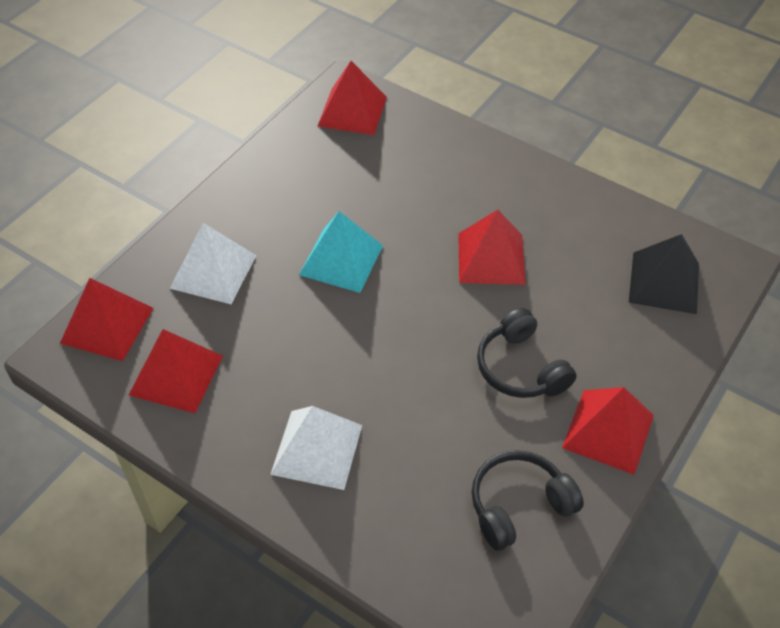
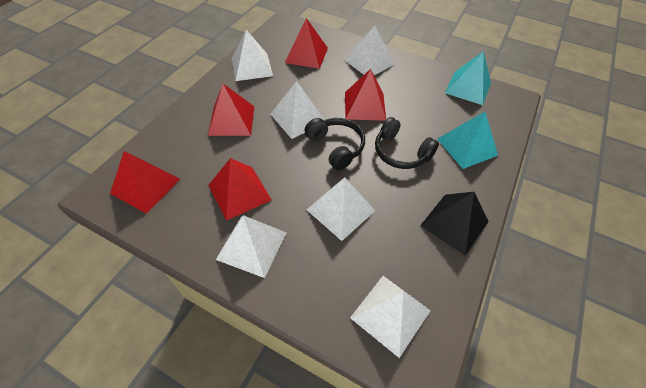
turquoise pyramid: [299,211,383,293] = 1 -> [437,112,498,169] [445,51,491,105] = 2
white pyramid: [169,223,257,304] [270,406,362,490] = 2 -> [216,215,287,278] [232,30,273,81] [270,81,325,139] [306,177,375,241] [344,26,395,75] [350,276,431,358] = 6

